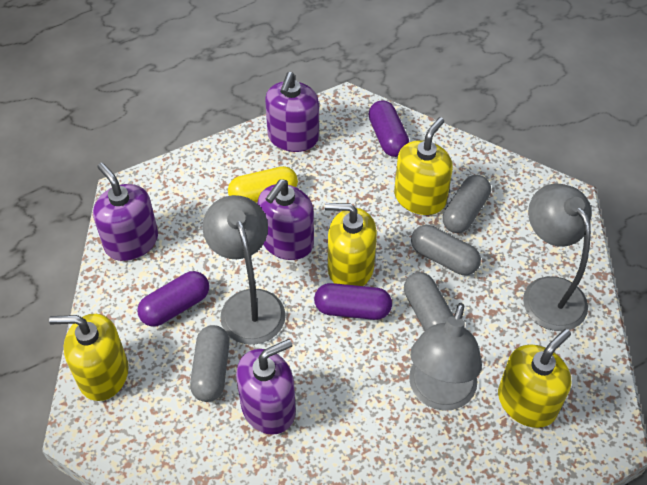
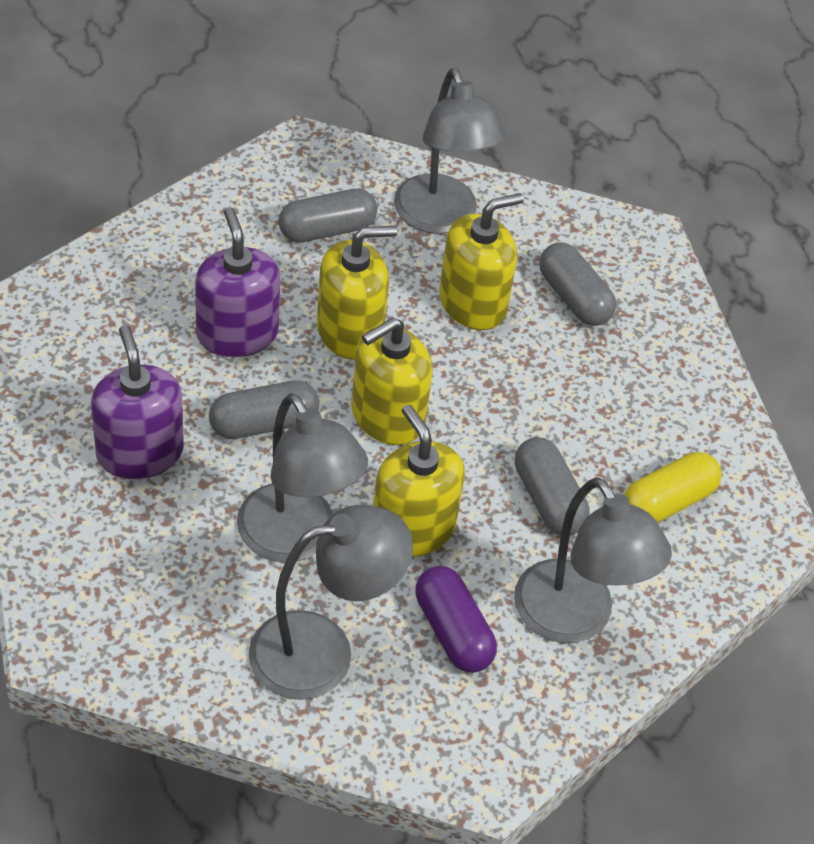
grey lamp: [202,195,286,345] [409,303,482,411] [523,184,592,331] = 3 -> [237,393,368,562] [249,505,413,700] [394,68,507,234] [514,477,672,643] = 4
purple capsule: [137,271,209,327] [314,283,392,320] [369,100,409,157] = 3 -> [416,566,497,673] = 1
purple soap dispenser: [93,163,158,261] [236,339,296,435] [257,179,314,260] [265,72,319,152] = 4 -> [91,325,184,479] [195,207,280,357] = 2

